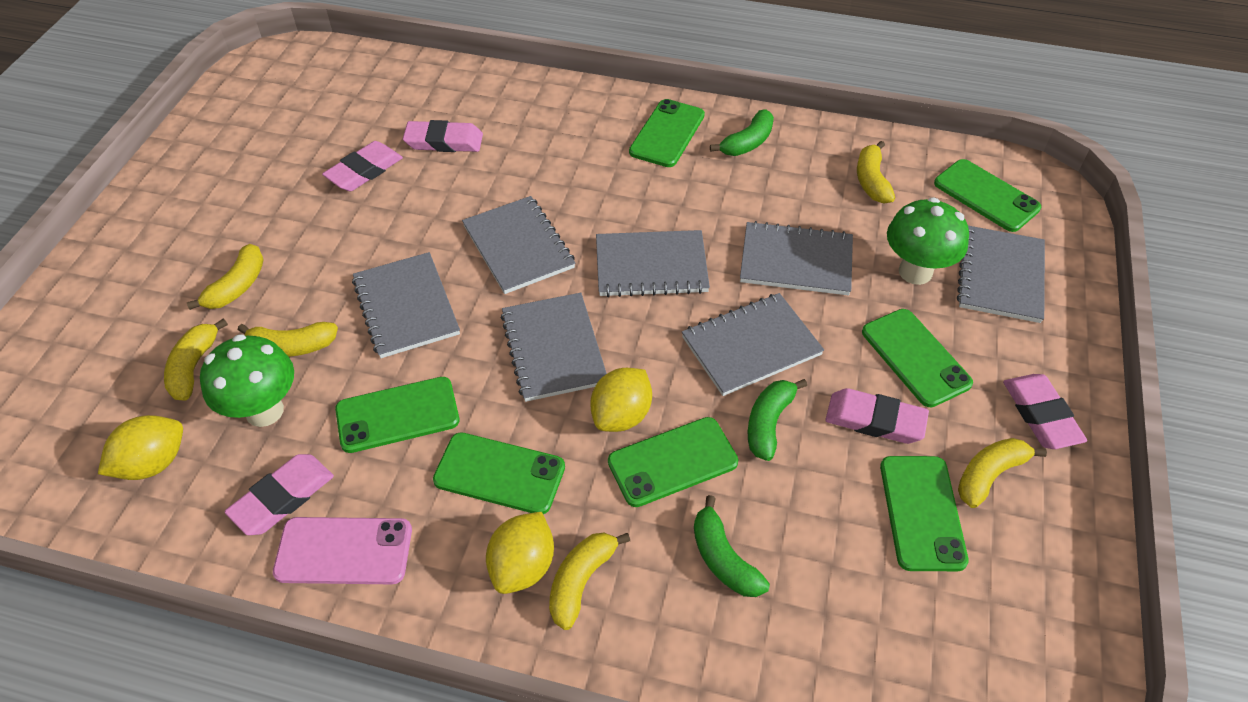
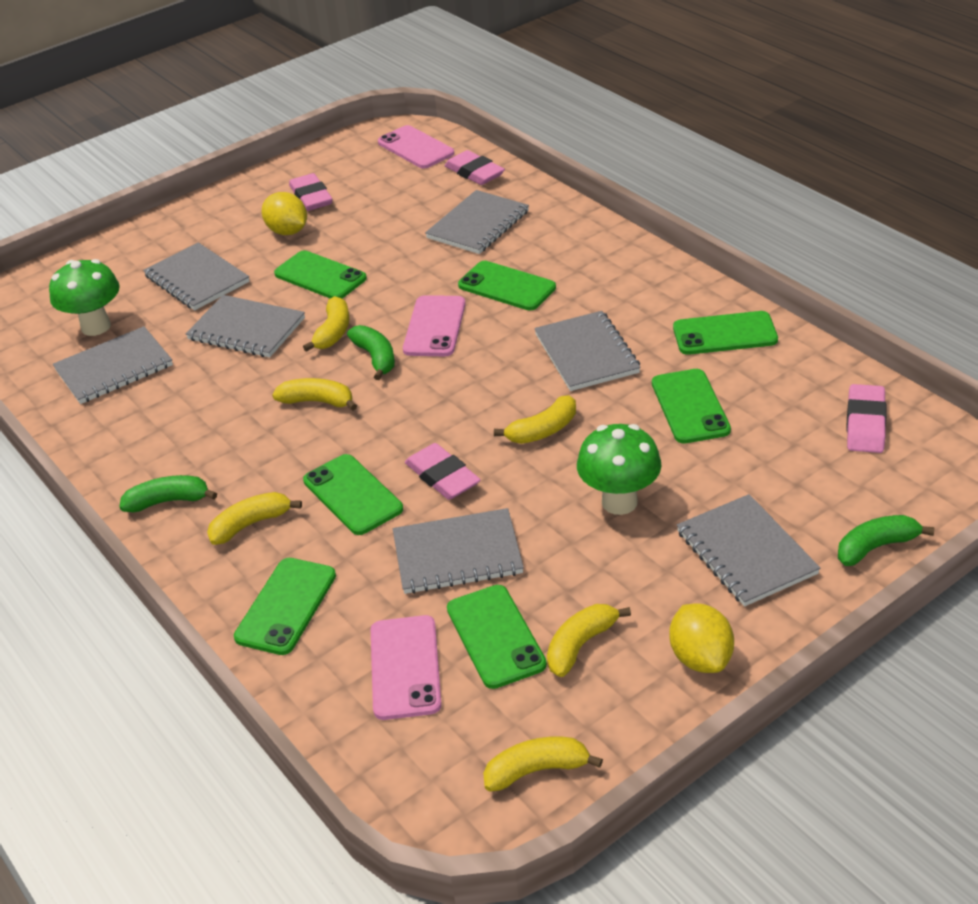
pink eraser: [224,454,334,535] [322,141,403,191] [403,120,483,152] [825,388,929,444] [1003,374,1087,449] = 5 -> [289,173,333,211] [405,443,481,500] [444,150,505,185] [846,384,887,453] = 4
pink phone: [273,517,412,584] = 1 -> [371,615,442,720] [378,125,454,169] [403,295,466,356] = 3
yellow lemon: [98,415,183,480] [486,512,554,594] [590,368,652,432] = 3 -> [262,192,307,235] [669,604,734,673] = 2

